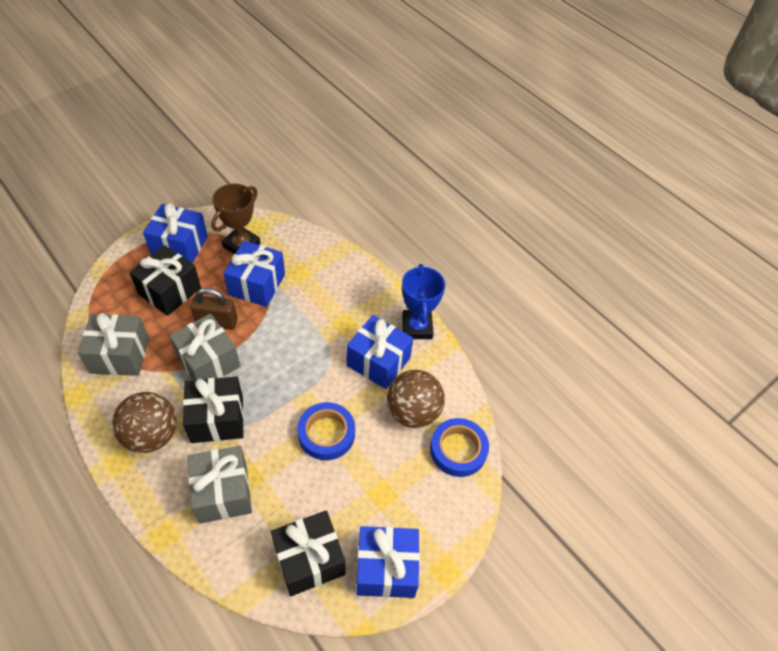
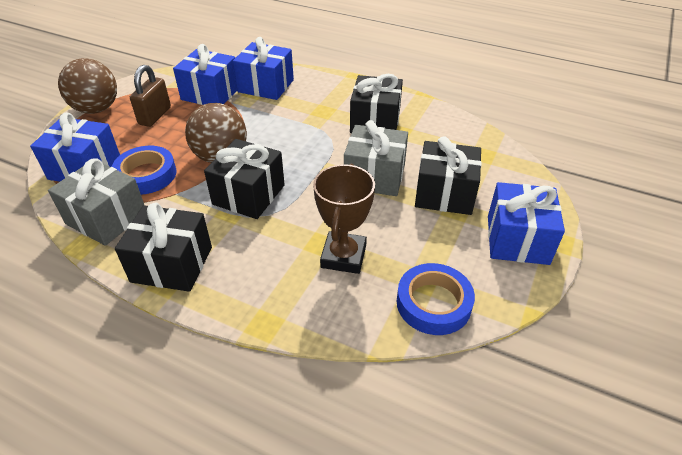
black gift: [129,245,201,316] [183,376,244,443] [271,510,346,596] = 3 -> [115,202,212,292] [204,139,285,219] [350,74,403,133] [415,137,482,215] = 4
blue trophy: [402,264,445,339] = 1 -> none = 0
grey gift: [78,313,149,376] [169,313,240,380] [188,446,252,524] = 3 -> [48,159,144,246] [344,120,408,196] = 2

